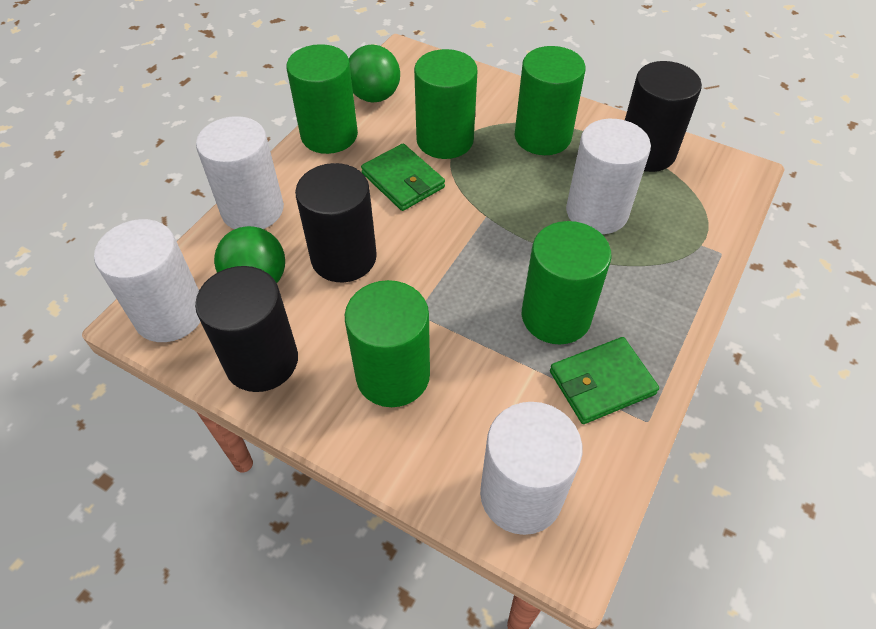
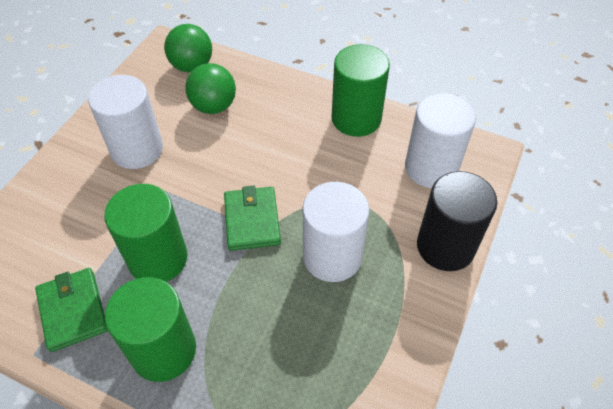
black cylinder: [195,266,298,392] [295,163,377,282] [625,61,702,172] = 3 -> [417,171,498,271] = 1
green cylinder: [287,44,358,154] [345,280,430,407] [414,49,478,159] [515,46,586,155] [522,221,612,345] = 5 -> [104,184,188,282] [105,277,196,382] [332,44,390,137] = 3
white cylinder: [94,219,200,342] [196,116,284,229] [480,402,582,535] [566,119,651,234] = 4 -> [88,75,163,169] [303,182,369,282] [405,93,476,188] = 3

